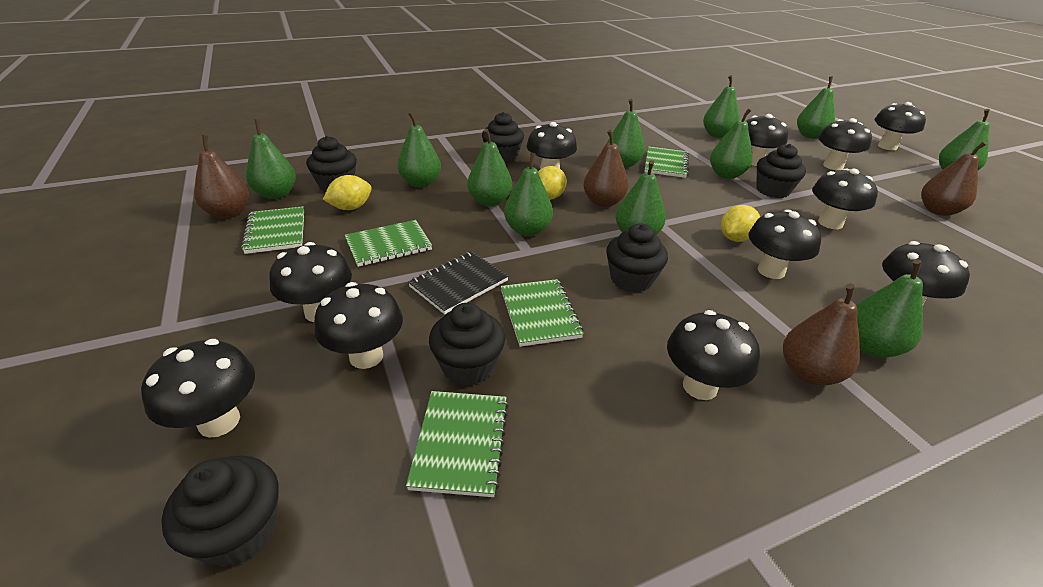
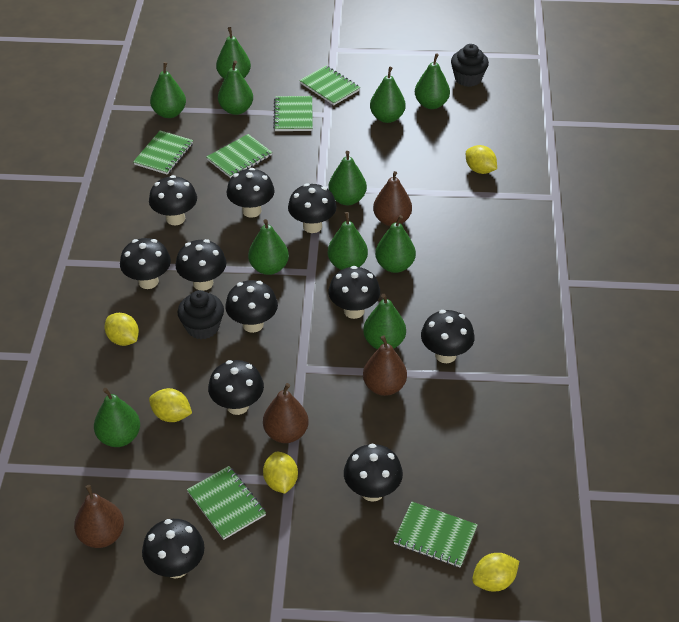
black cupcake: [161,455,279,567] [307,136,357,192] [429,303,505,386] [482,112,524,163] [606,224,668,293] [756,144,806,198] = 6 -> [178,290,224,339] [451,44,489,87] = 2
black notebook: [408,251,509,314] = 1 -> none = 0
green notebook: [241,206,304,254] [345,220,432,267] [406,391,509,497] [501,279,584,347] [644,146,689,178] = 5 -> [133,130,193,175] [187,466,266,540] [206,134,272,178] [273,96,313,131] [299,66,360,105] [393,501,478,568] = 6
yellow lemon: [323,175,372,210] [538,166,566,200] [721,205,760,242] = 3 -> [104,313,139,346] [149,388,192,422] [263,451,298,494] [466,145,497,174] [472,553,519,591] = 5

